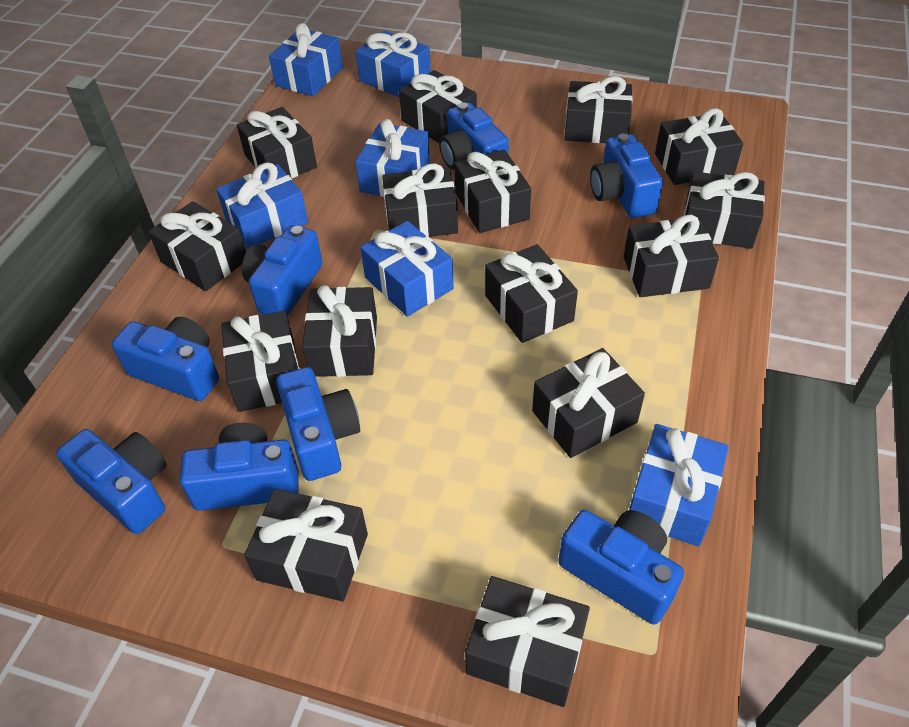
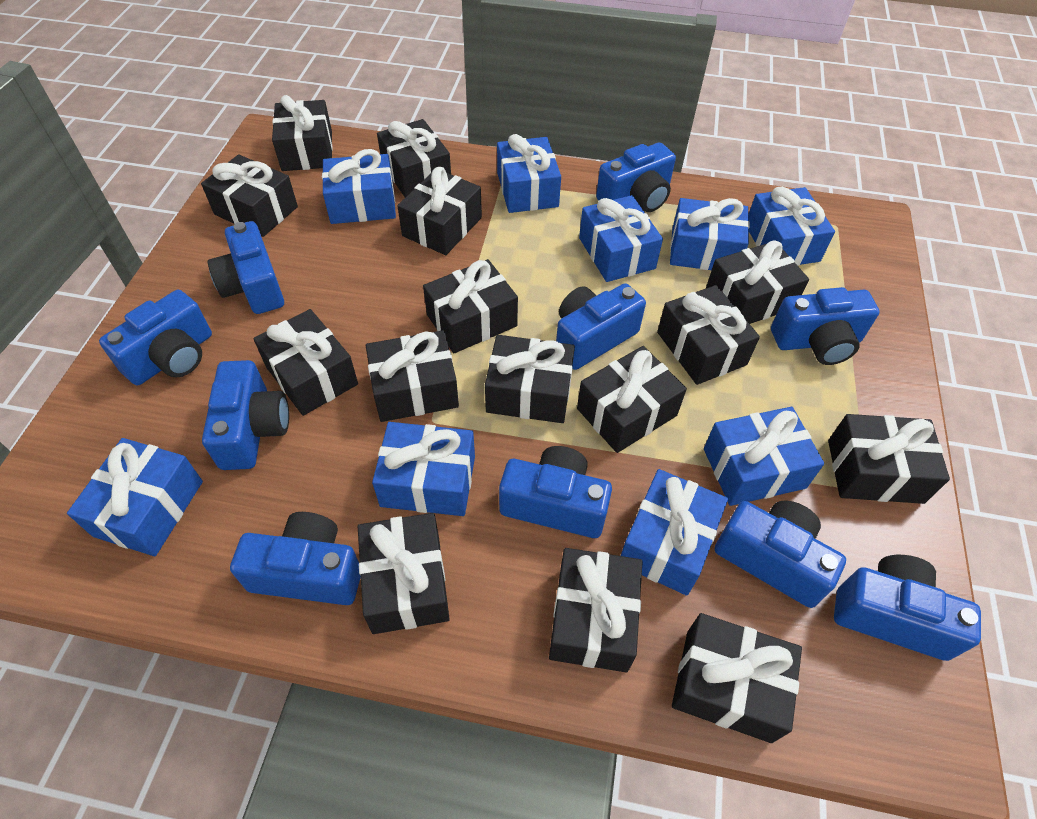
blue camera: [56,429,167,534] [112,317,219,401] [179,423,299,511] [242,225,322,316] [276,367,360,481] [439,102,509,170] [558,510,684,625] [590,133,663,218] = 8 -> [99,290,212,385] [202,360,289,470] [208,221,284,314] [230,512,361,605] [499,446,612,538] [556,283,646,370] [596,142,676,212] [715,501,846,608] [771,287,879,365] [834,555,981,661] = 10
blue gift: [216,162,308,249] [269,23,343,96] [355,119,430,197] [356,31,431,97] [360,221,454,317] [629,424,729,547] = 6 -> [67,438,203,556] [322,149,396,224] [372,422,475,516] [497,134,561,213] [579,195,663,282] [621,469,728,596] [670,198,750,270] [704,407,824,506] [748,187,835,266] = 9

